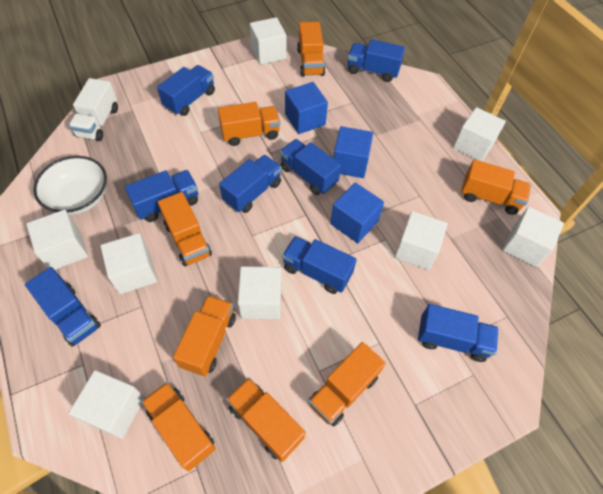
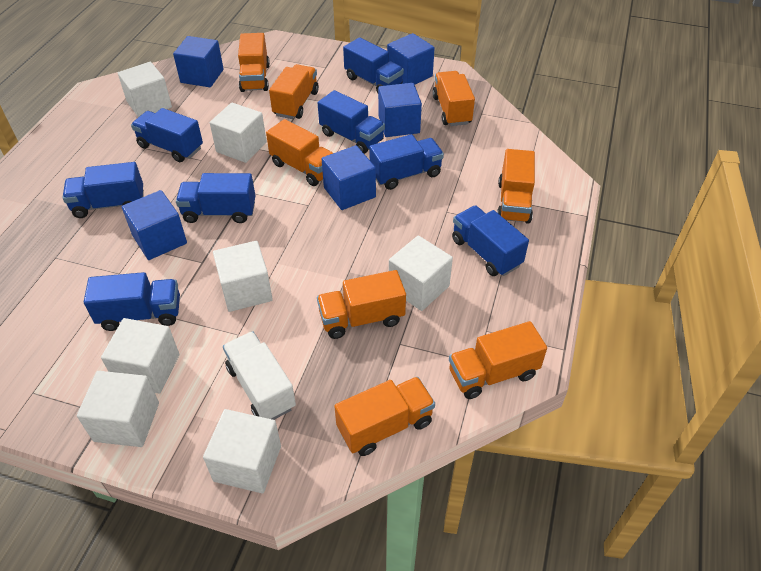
blue cube: [285,82,328,134] [330,183,384,243] [333,126,373,178] = 3 -> [122,190,187,260] [173,36,224,87] [322,145,376,210] [378,83,422,137] [387,33,435,85] = 5
white bowl: [33,156,107,215] = 1 -> none = 0
white cube: [26,210,88,270] [69,370,145,439] [100,233,157,294] [238,266,281,319] [250,17,287,65] [394,211,448,270] [453,107,506,162] [502,207,564,267] = 8 -> [77,371,159,447] [101,318,179,394] [118,62,172,117] [203,409,281,493] [210,103,267,163] [213,241,273,312] [389,235,453,311] = 7

